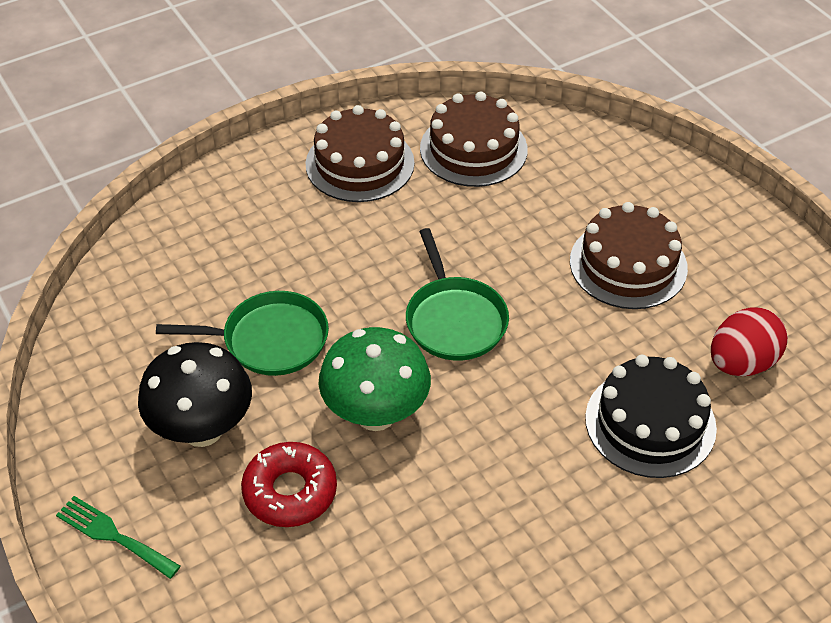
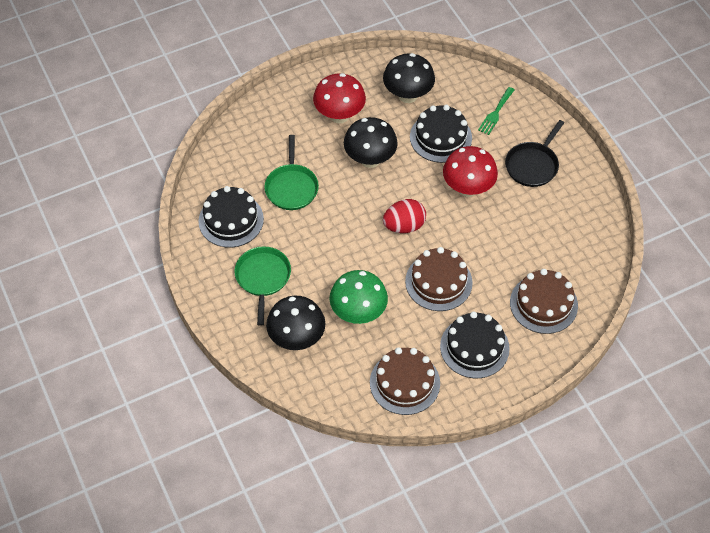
black cake: [585,355,717,478] = 1 -> [198,186,264,248] [410,105,472,163] [440,311,510,378] = 3
black mushroom: [138,342,252,447] = 1 -> [266,296,325,350] [344,117,398,168] [383,53,435,103] = 3
black pan: none = 0 -> [505,120,564,187] = 1
red donut: [241,442,337,527] = 1 -> none = 0
red mushroom: none = 0 -> [313,73,366,123] [443,146,498,197] = 2

